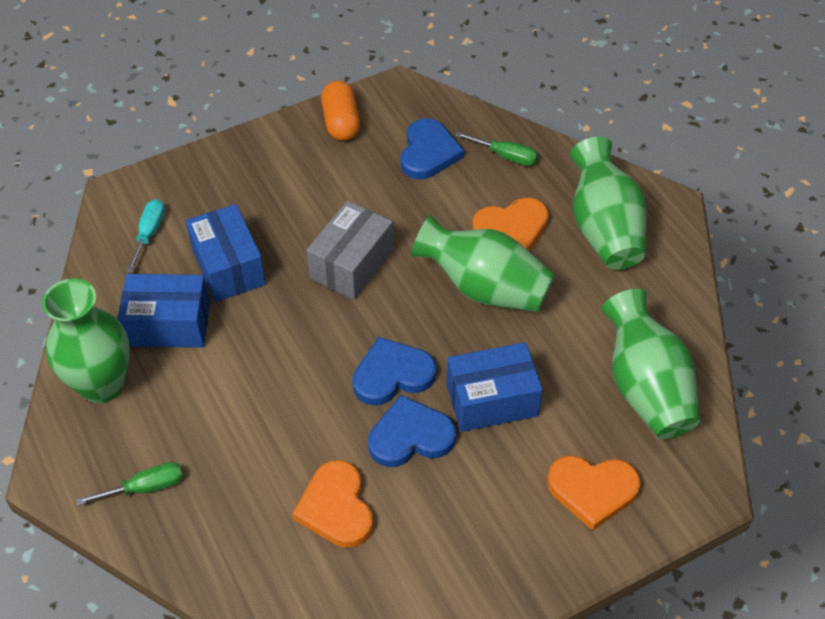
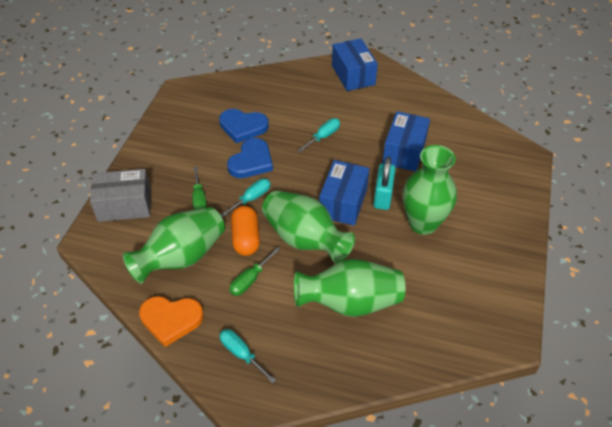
blue heart: [352,337,436,405] [368,395,456,467] [401,119,464,179] = 3 -> [219,109,269,143] [227,138,273,178] = 2
orange heart: [292,460,373,548] [472,198,549,251] [547,456,641,531] = 3 -> [139,296,204,347] = 1
turquoise padlock: none = 0 -> [373,157,395,210] = 1
turquoise screwdriver: [126,199,165,272] = 1 -> [219,329,276,384] [220,179,271,218] [297,118,340,152] = 3

